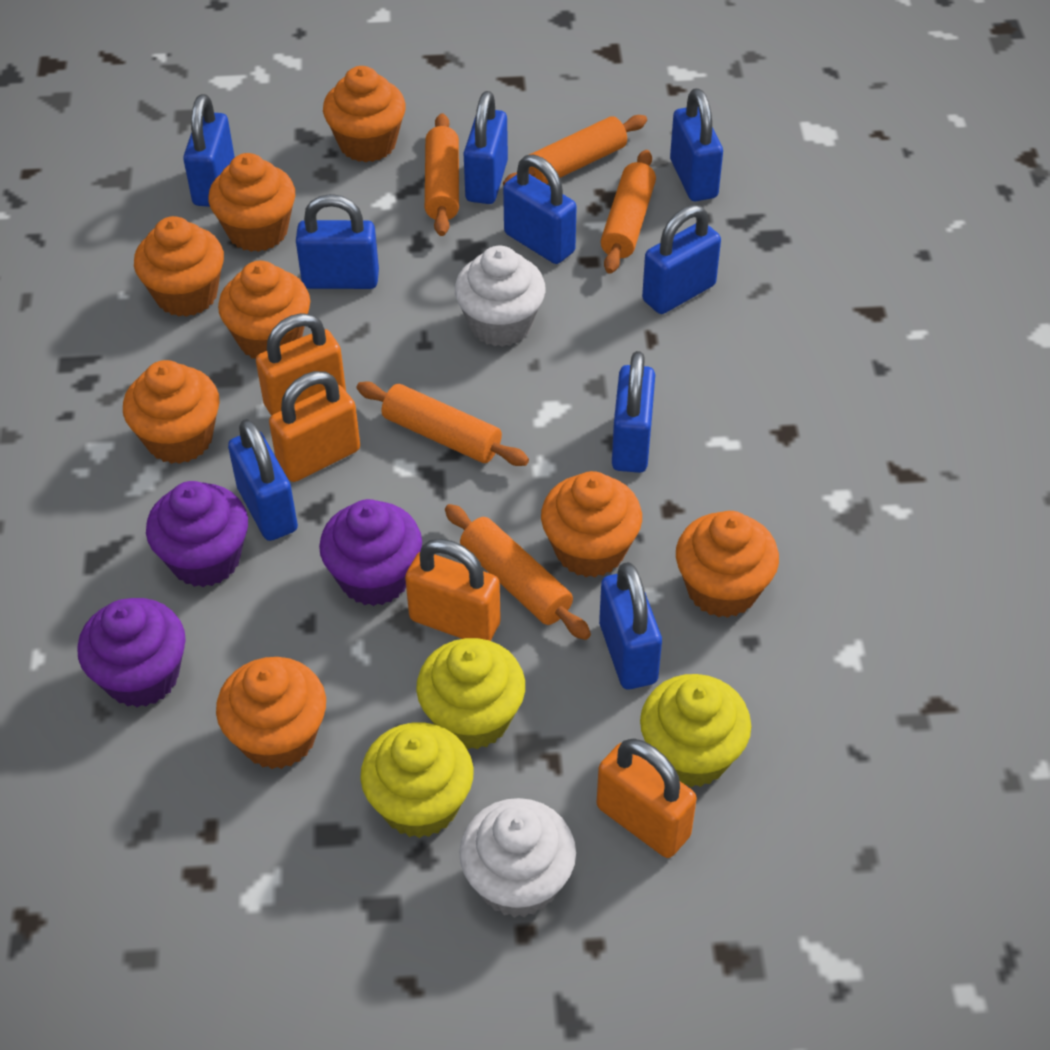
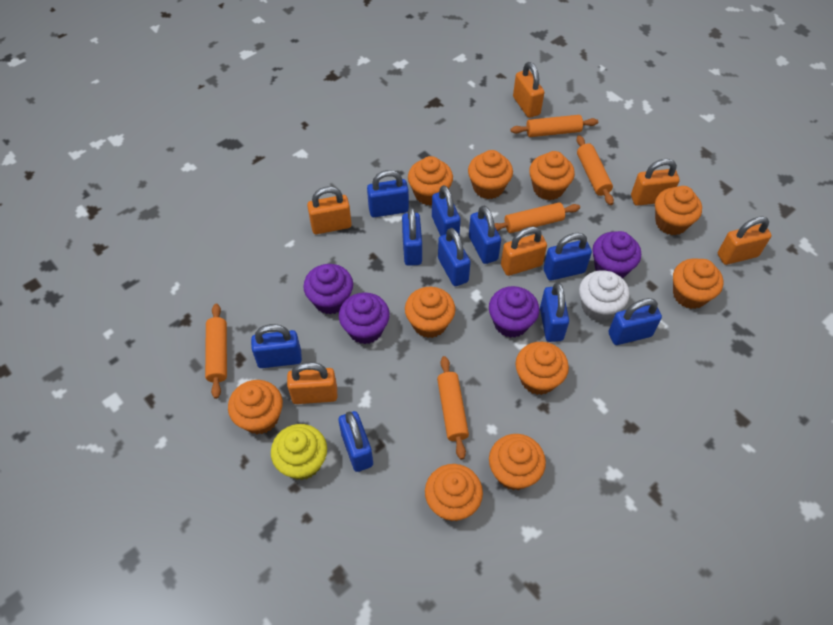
blue padlock: [183,94,235,207] [228,419,298,541] [296,194,379,289] [464,91,508,204] [503,154,577,264] [599,562,662,689] [612,351,655,473] [642,205,721,314] [670,88,723,201] = 9 -> [251,324,302,368] [338,411,373,472] [367,170,409,217] [402,207,422,266] [432,185,461,236] [438,228,471,286] [469,206,501,264] [540,283,569,342] [543,233,592,281] [608,298,662,345] = 10
orange cupcake: [123,360,219,464] [134,216,224,317] [209,153,295,252] [216,657,326,769] [218,261,310,359] [323,66,406,162] [541,471,642,577] [676,511,779,618] = 8 -> [228,380,283,434] [405,287,456,338] [408,156,453,206] [425,464,483,521] [468,150,513,199] [489,434,546,490] [515,342,569,395] [529,151,575,200] [655,186,702,235] [673,258,723,309] = 10
orange padlock: [256,313,346,416] [269,371,360,482] [405,539,501,641] [597,738,697,858] = 4 -> [287,362,337,404] [307,186,352,234] [501,226,547,276] [513,62,544,118] [631,159,679,206] [718,216,772,265] = 6
purple cupcake: [77,598,186,707] [146,481,248,587] [319,499,422,606] = 3 -> [303,264,353,315] [339,292,390,344] [489,286,539,338] [592,231,641,279] = 4
white cupcake: [455,246,546,347] [459,798,576,918] = 2 -> [579,270,630,321] = 1
yellow cupcake: [360,722,473,838] [416,638,525,750] [640,674,751,787] = 3 -> [271,424,327,480] = 1

